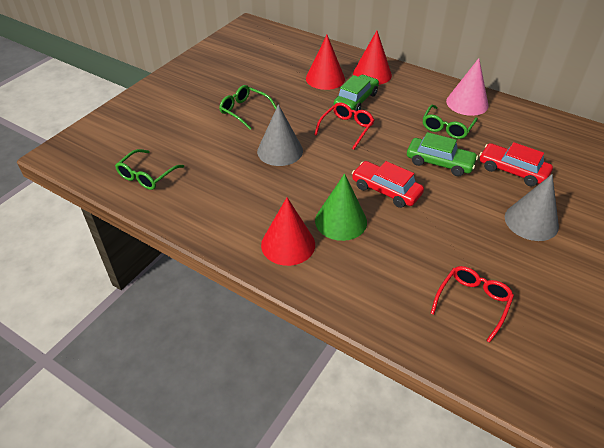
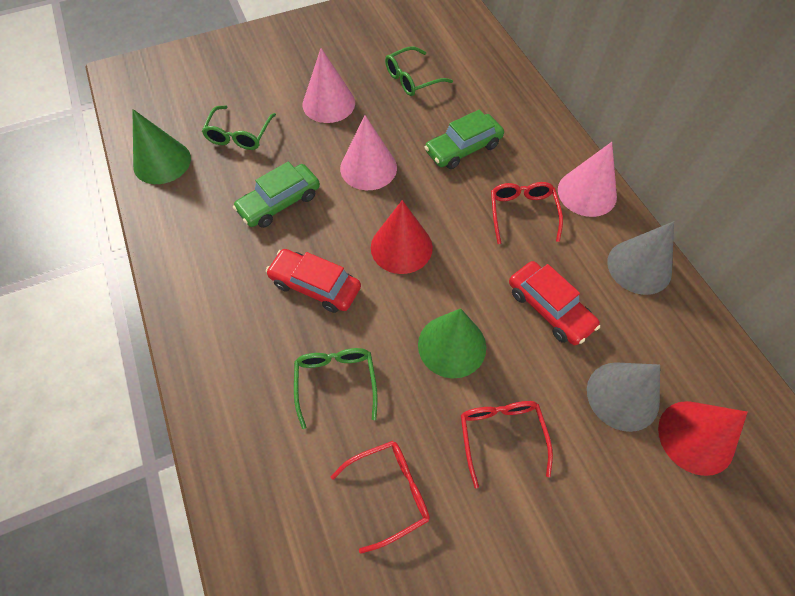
green cone: [315,174,367,241] = 1 -> [132,109,191,184] [418,308,486,378] = 2
pink cone: [446,58,489,116] = 1 -> [303,48,355,123] [340,115,397,190] [558,142,617,217] = 3
red cone: [261,197,315,266] [306,35,345,90] [353,31,392,85] = 3 -> [371,200,433,274] [658,401,748,476] = 2
red glasses: [314,102,374,150] [431,266,514,343] = 2 -> [331,441,430,553] [461,401,553,489] [491,182,563,244] = 3

